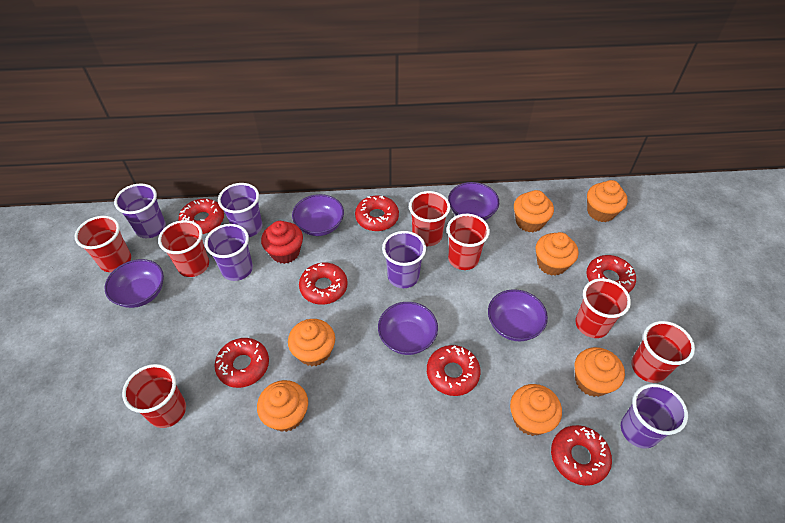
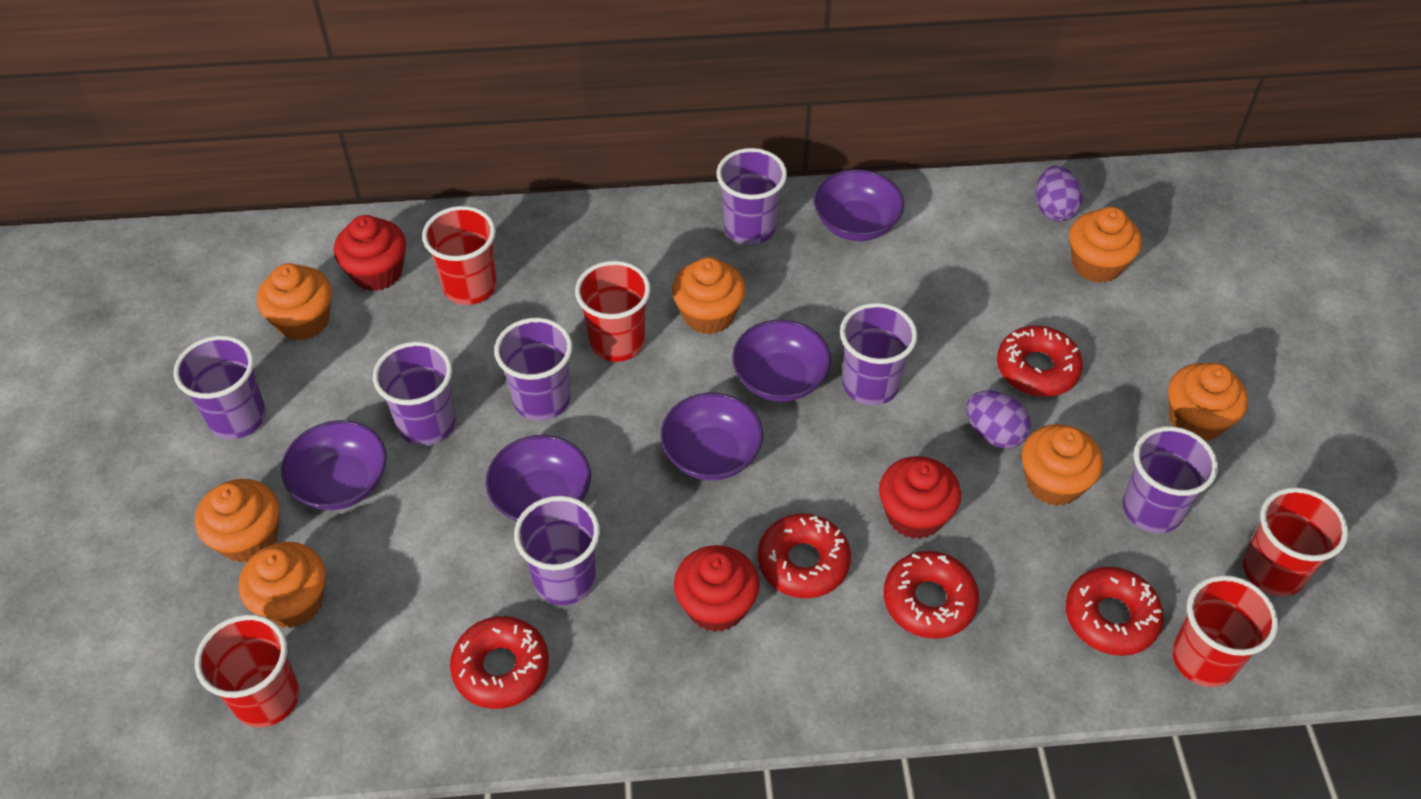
purple cup: [114,183,166,238] [205,224,253,281] [218,183,262,237] [382,231,426,288] [621,384,688,449] = 5 -> [174,335,266,439] [373,341,455,446] [494,318,572,421] [514,496,600,605] [716,148,787,245] [840,303,917,405] [1123,426,1218,533] = 7
purple egg: none = 0 -> [967,390,1031,449] [1036,166,1083,222] = 2
red cup: [75,216,131,272] [122,364,186,428] [158,220,209,277] [409,191,450,246] [447,214,490,270] [575,278,631,338] [631,321,695,383] = 7 -> [195,614,299,728] [422,206,497,305] [575,261,651,362] [1172,575,1278,687] [1243,487,1348,597] = 5
red cupcake: [261,221,303,264] = 1 -> [334,215,406,291] [674,545,759,632] [879,456,961,539] = 3
red donut: [178,199,224,234] [214,338,269,388] [299,263,347,305] [355,196,399,231] [427,345,481,396] [551,425,612,486] [586,255,636,293] = 7 -> [450,616,549,709] [758,513,851,598] [883,551,979,639] [997,325,1083,397] [1066,567,1164,656] = 5

